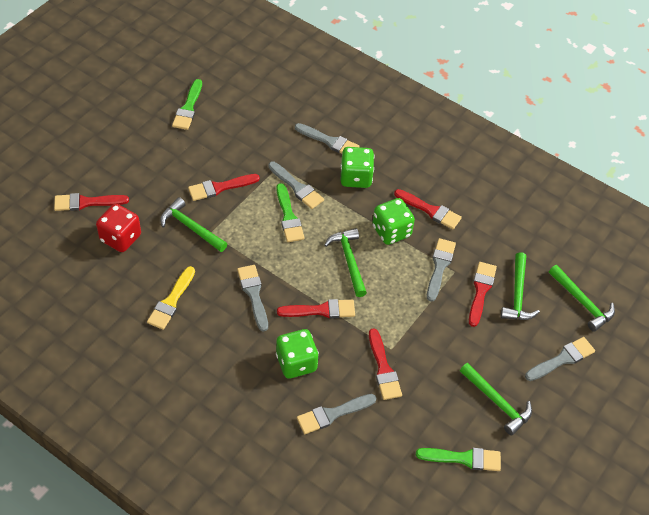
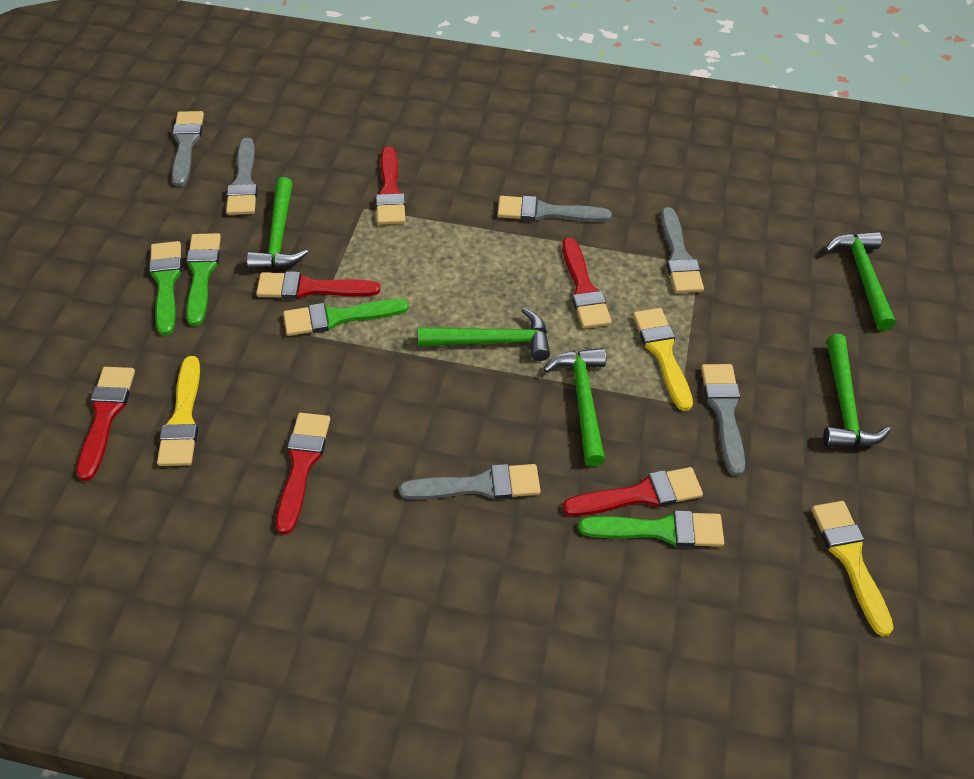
green brush: [172,79,202,130] [276,183,305,242] [416,448,501,471] = 3 -> [149,241,182,336] [186,233,221,326] [283,299,409,336] [578,510,724,547] = 4
green dice: [276,329,319,379] [340,147,374,188] [373,198,415,245] = 3 -> none = 0
red dice: [96,204,141,252] = 1 -> none = 0
yellow brush: [147,266,195,330] = 1 -> [157,356,200,466] [633,308,693,411] [811,501,894,637] = 3

